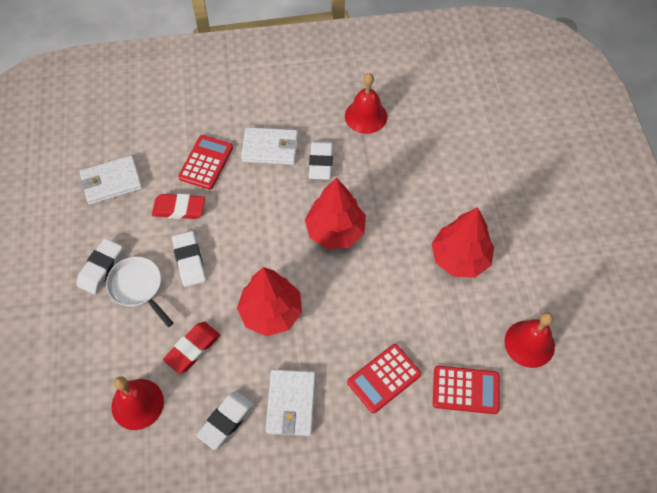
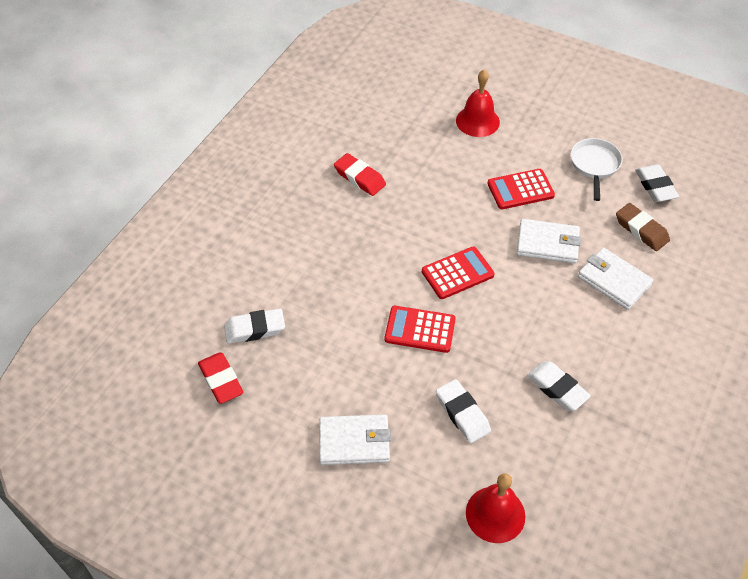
brown eraser: none = 0 -> [616,203,670,251] = 1
red bell: [111,377,164,430] [345,73,387,134] [504,312,555,368] = 3 -> [456,70,500,137] [466,473,525,543] = 2
red tree: [237,267,302,336] [305,178,366,249] [431,207,494,278] = 3 -> none = 0

